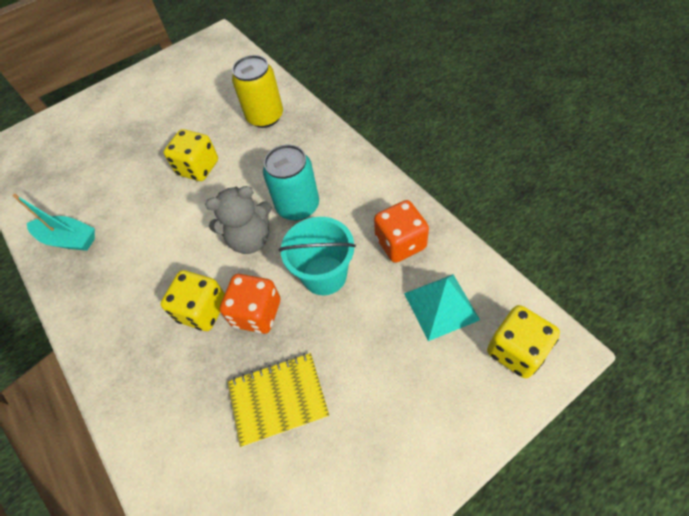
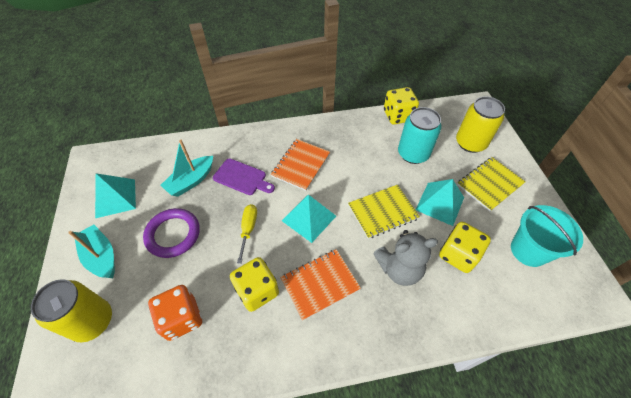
orange dice: [220,274,280,334] [374,200,429,263] = 2 -> [148,285,202,341] = 1
orange notebook: none = 0 -> [270,139,330,191] [280,249,361,321] = 2
purple cutting board: none = 0 -> [213,158,275,195] = 1
purple ring: none = 0 -> [143,208,200,258] = 1
turquoise boat: [12,194,95,251] = 1 -> [68,225,115,278] [160,140,213,197] = 2
turquoise pyramid: [404,274,480,341] = 1 -> [95,173,136,218] [282,195,336,243] [416,179,464,226] = 3
yellow can: [232,55,283,128] = 1 -> [31,279,112,342] [456,96,505,153] = 2
yellow notebook: [228,353,329,447] = 1 -> [348,185,420,239] [457,157,526,211] = 2
yellow screwdriver: none = 0 -> [237,204,257,264] = 1

